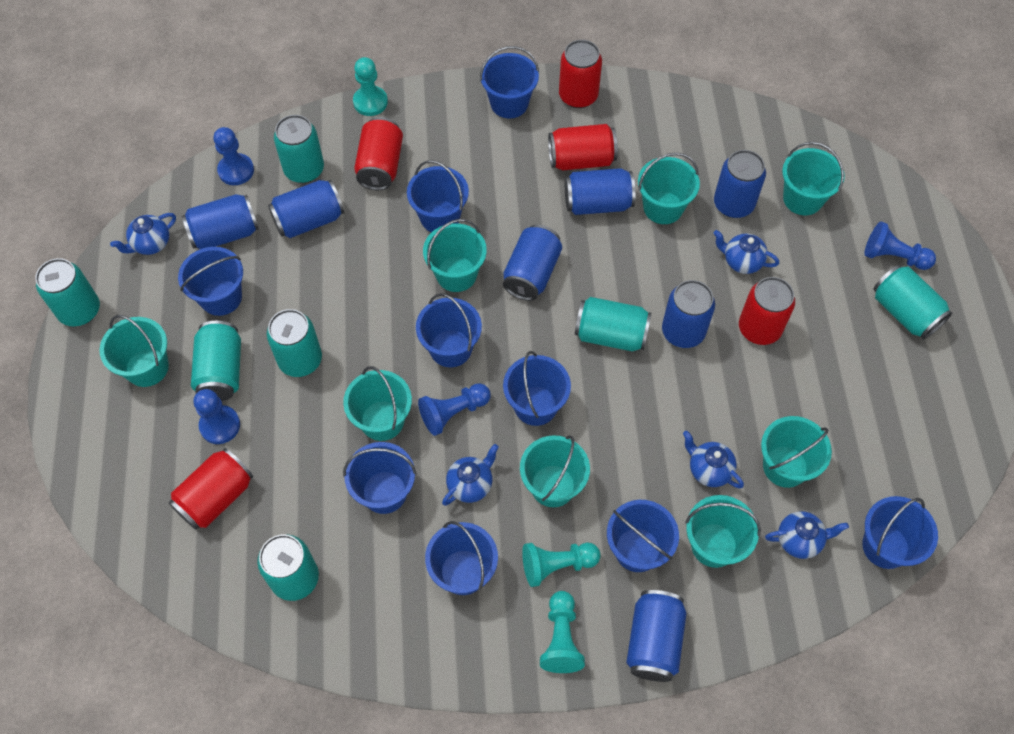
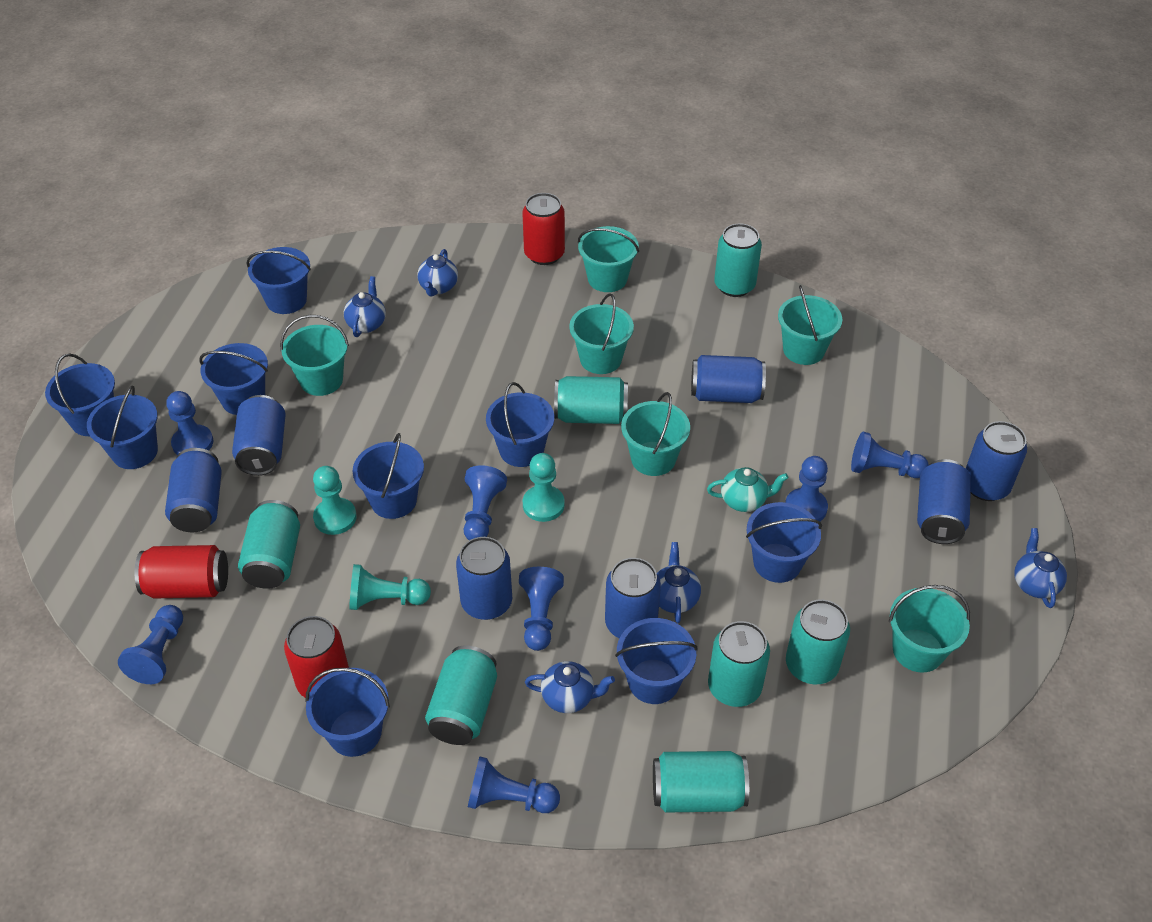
blue pawn: [194,389,240,444] [213,127,254,185] [418,383,491,436] [865,221,936,270] = 4 -> [118,605,183,684] [166,391,214,455] [464,465,507,540] [468,756,560,813] [519,567,564,651] [785,456,828,521] [851,432,929,478] = 7
red can: [169,448,253,530] [354,117,403,190] [548,124,618,170] [559,40,602,108] [739,277,795,345] = 5 -> [135,545,228,599] [284,616,349,698] [522,193,565,265] = 3
turquoise bucket: [99,315,169,387] [343,366,412,441] [423,219,487,292] [520,435,590,507] [638,153,700,224] [685,495,761,568] [761,416,832,488] [782,142,845,215] = 8 -> [280,315,349,396] [569,293,634,374] [578,226,639,292] [621,392,690,476] [778,285,842,365] [889,585,970,673] = 6
turquoise teapot: none = 0 -> [707,467,789,512] = 1

